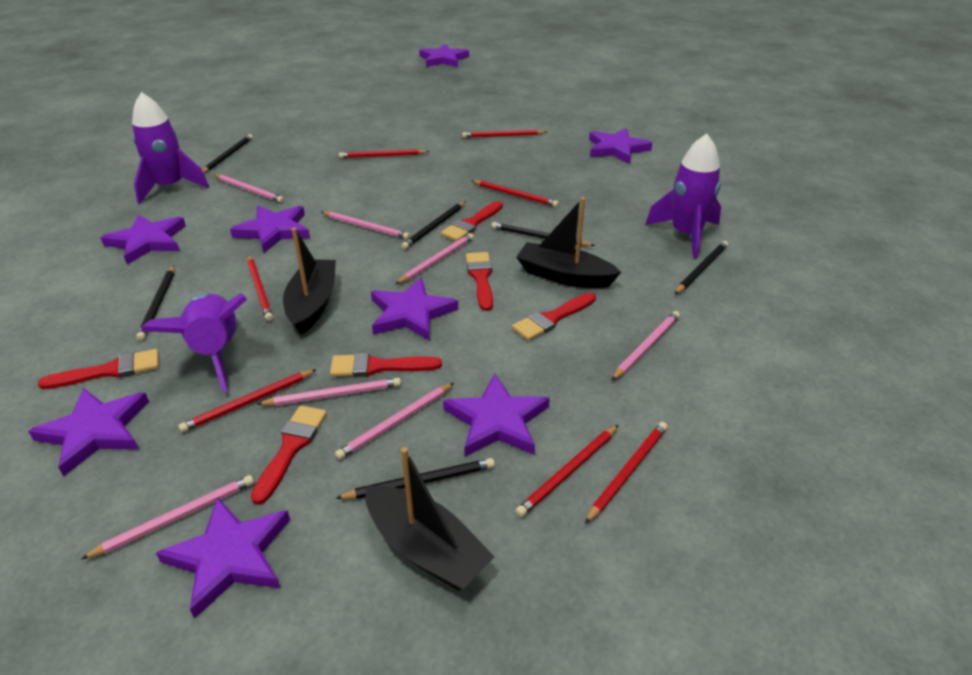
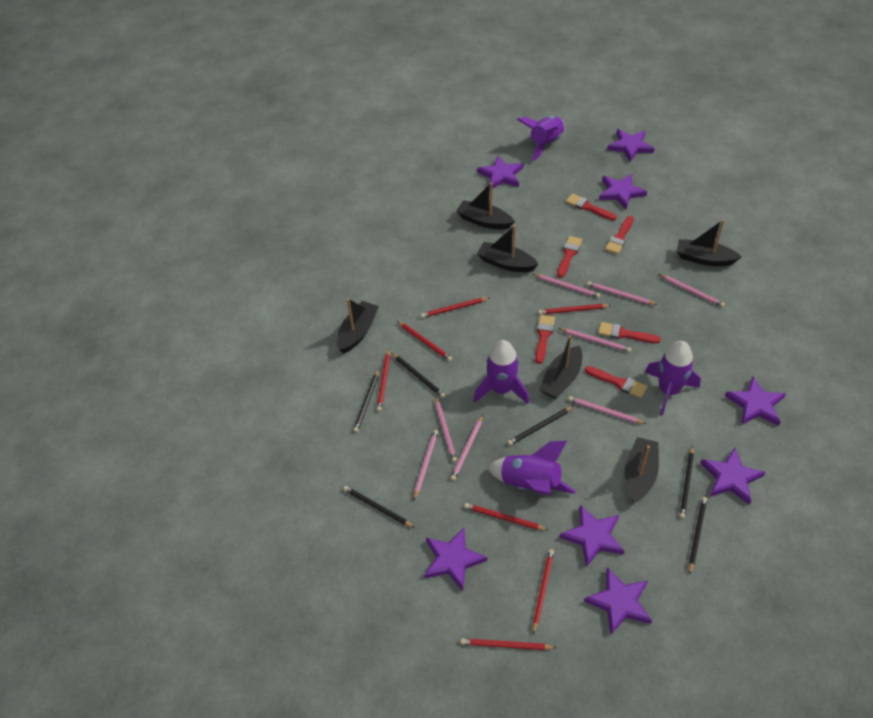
black boat: [283,228,336,335] [365,447,495,591] [516,197,621,288] = 3 -> [337,298,379,353] [456,182,515,230] [477,225,539,272] [539,335,582,399] [625,437,659,503] [677,219,742,266] = 6
pink pencil: [81,475,254,559] [214,174,284,203] [257,378,401,406] [321,211,410,239] [335,383,454,460] [396,233,474,284] [611,311,680,381] = 7 -> [414,430,438,500] [435,396,457,462] [450,415,483,481] [533,274,600,298] [558,328,631,352] [568,396,646,424] [587,281,657,305] [659,274,725,307] = 8
purple rocket: [132,92,209,204] [141,293,247,392] [645,134,721,259] = 3 -> [473,340,529,404] [487,441,576,495] [517,116,564,161] [645,341,701,416] = 4

